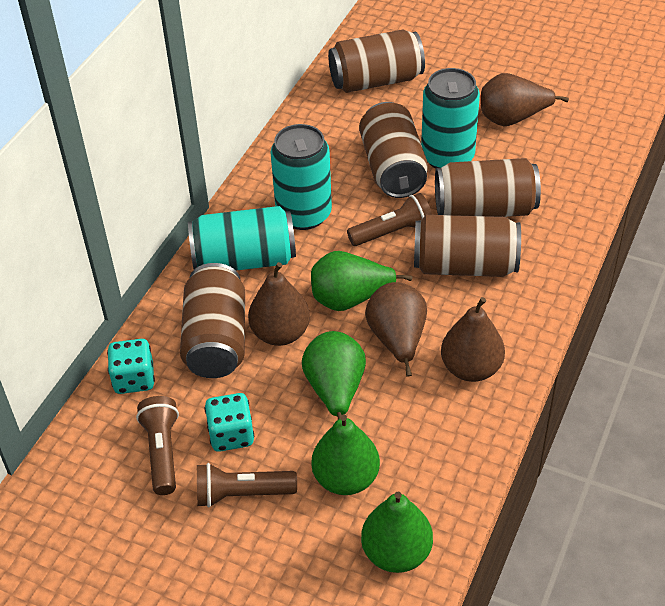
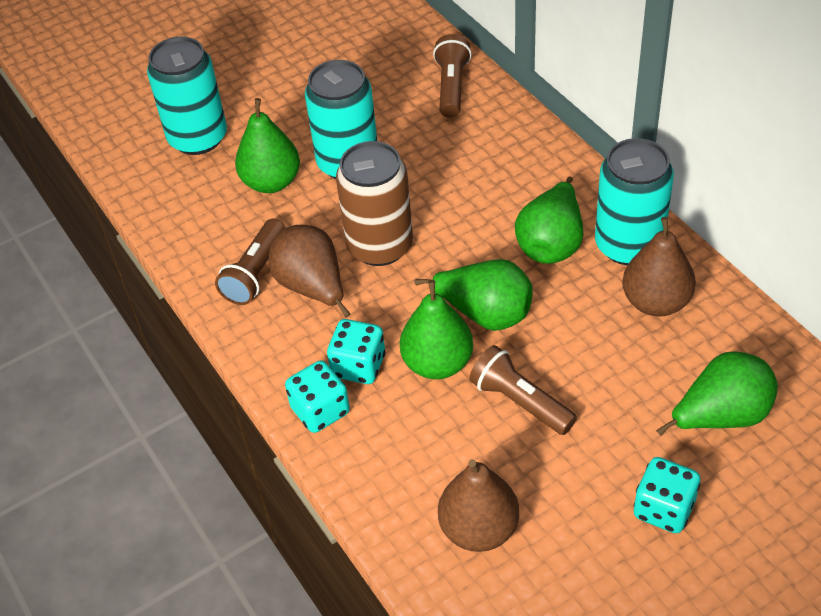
brown can: [180,263,245,378] [328,30,425,93] [359,102,428,198] [414,215,521,277] [435,158,541,217] = 5 -> [336,141,413,266] = 1
brown pear: [248,262,310,346] [365,282,427,377] [441,297,505,382] [480,73,569,126] = 4 -> [269,225,350,317] [438,459,519,552] [622,217,696,317] = 3
green pear: [302,331,366,419] [311,251,412,311] [311,414,380,495] [361,491,433,573] = 4 -> [235,98,300,193] [400,280,473,379] [414,259,533,331] [515,176,583,264] [656,351,778,436] = 5
turquoise dice: [107,339,155,394] [205,393,254,452] = 2 -> [285,360,350,433] [327,319,385,384] [634,457,701,533] = 3

